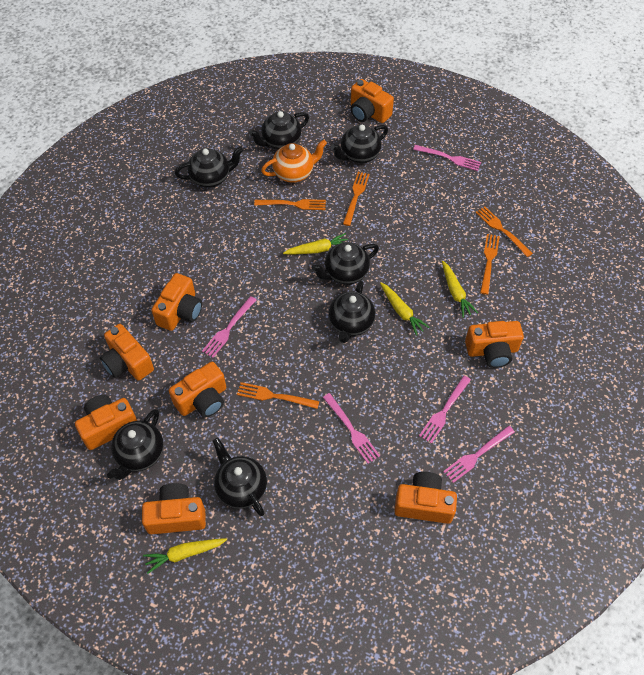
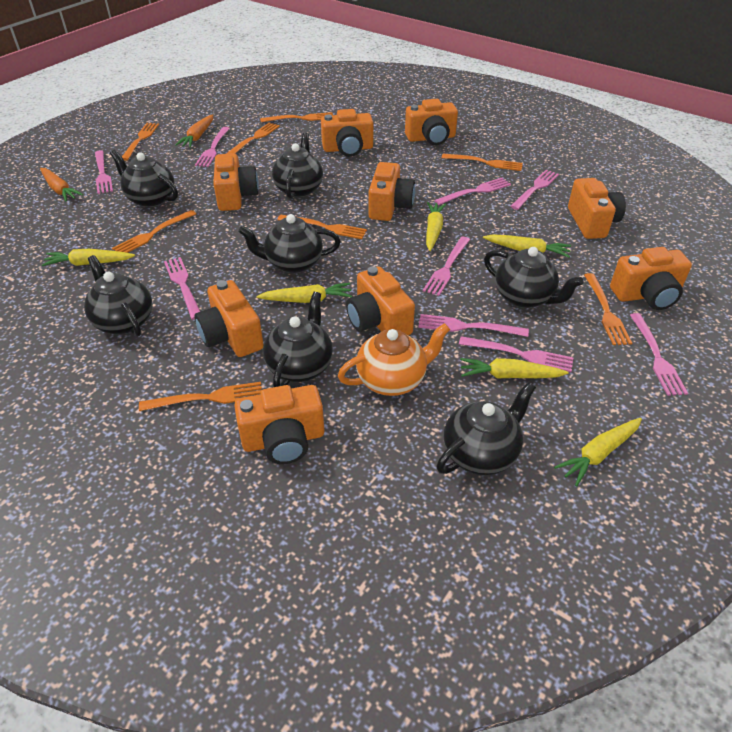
orange camera: [75,395,137,450] [100,324,154,381] [142,483,206,534] [151,273,202,331] [169,362,226,417] [351,79,394,123] [394,472,457,524] [465,321,524,368] = 8 -> [195,280,264,357] [213,153,259,211] [234,385,324,464] [321,109,374,157] [346,266,415,335] [368,162,415,221] [405,99,458,145] [568,178,626,239] [610,247,692,310] = 9
orange carrot: none = 0 -> [40,168,83,202] [175,114,213,148] = 2
orange fork: [237,382,319,409] [254,199,326,210] [343,172,370,226] [475,206,533,257] [480,234,500,295] = 5 -> [112,210,196,253] [122,123,159,161] [139,382,262,411] [226,123,280,154] [260,112,333,122] [277,215,367,239] [442,154,523,171] [584,273,632,345] = 8
pink fork: [202,296,256,358] [323,393,380,464] [413,145,481,171] [419,375,471,444] [443,426,515,483] = 5 -> [95,150,113,194] [164,257,200,320] [195,127,230,167] [418,314,529,337] [423,237,470,296] [434,178,511,205] [459,336,573,372] [510,170,559,210] [630,313,688,396] = 9
yellow carrot: [143,538,227,574] [283,233,348,255] [380,282,429,336] [442,261,478,318] = 4 -> [42,249,135,266] [256,283,352,303] [426,202,446,251] [460,358,569,378] [483,234,571,258] [554,418,642,486] = 6

